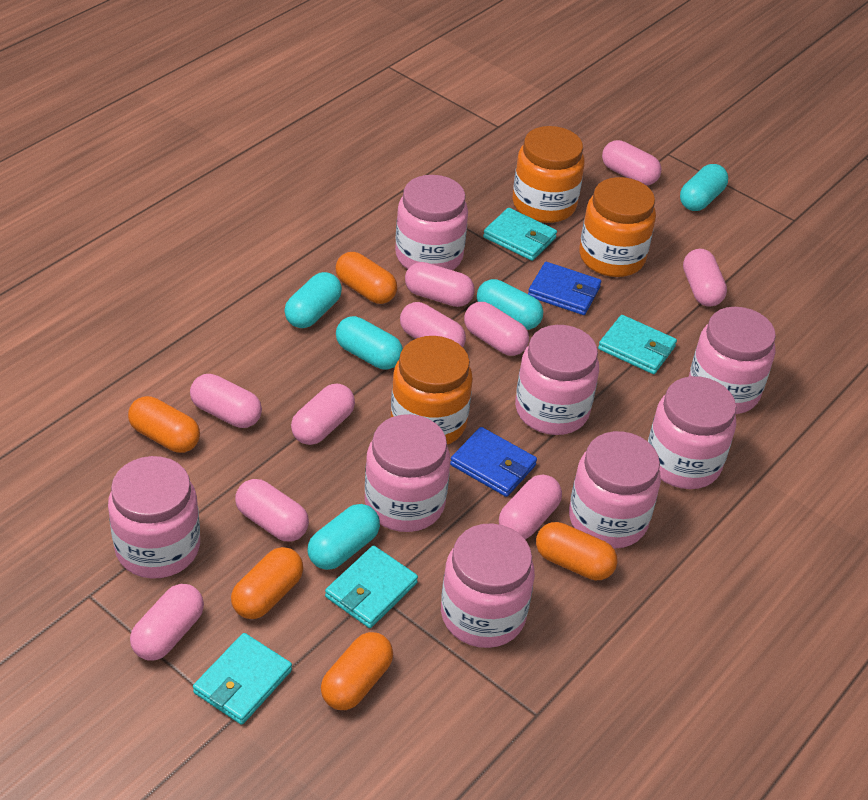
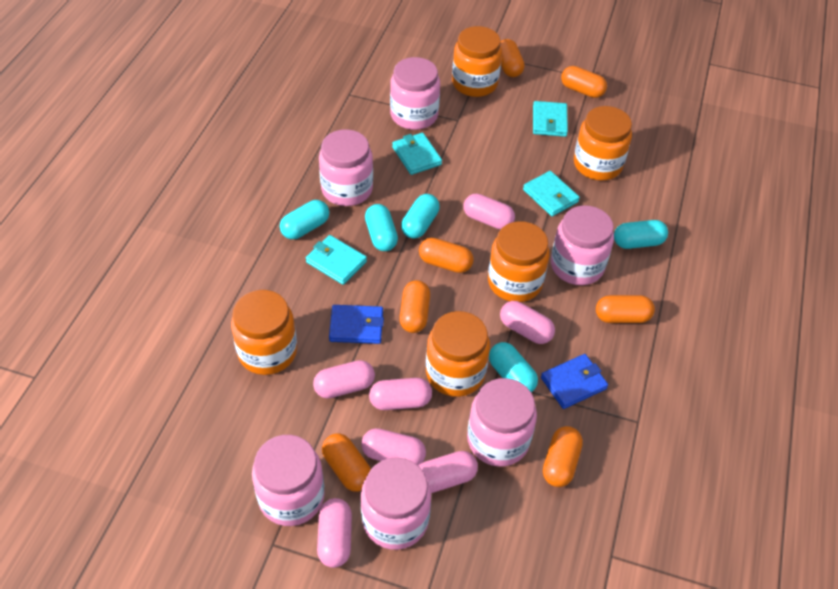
orange capsule: [128,396,200,453] [231,547,303,619] [321,632,393,710] [336,252,397,304] [536,522,618,580] = 5 -> [322,433,371,492] [399,280,430,333] [419,238,474,273] [500,39,525,77] [543,426,583,487] [561,66,607,98] [596,295,655,323] = 7
orange jar: [391,336,473,445] [512,126,585,223] [579,177,656,277] = 3 -> [231,290,297,375] [426,311,490,397] [452,26,502,97] [488,221,550,302] [574,106,632,181] = 5
pink capsule: [130,584,204,660] [190,374,262,428] [235,479,309,542] [291,383,355,445] [400,302,466,347] [405,262,475,307] [464,302,529,356] [499,474,562,539] [602,140,662,185] [683,249,727,307] = 10 -> [313,360,375,398] [317,498,352,568] [361,428,426,465] [369,378,432,410] [418,451,478,493] [463,194,515,229] [500,301,555,344] = 7
pink jar: [108,456,200,579] [365,414,450,532] [395,175,468,270] [441,523,535,648] [515,325,599,435] [569,431,661,549] [648,376,736,489] [689,307,776,414] = 8 -> [252,435,325,526] [319,129,373,206] [361,457,431,550] [390,57,440,130] [467,378,537,466] [551,205,614,285] = 6

